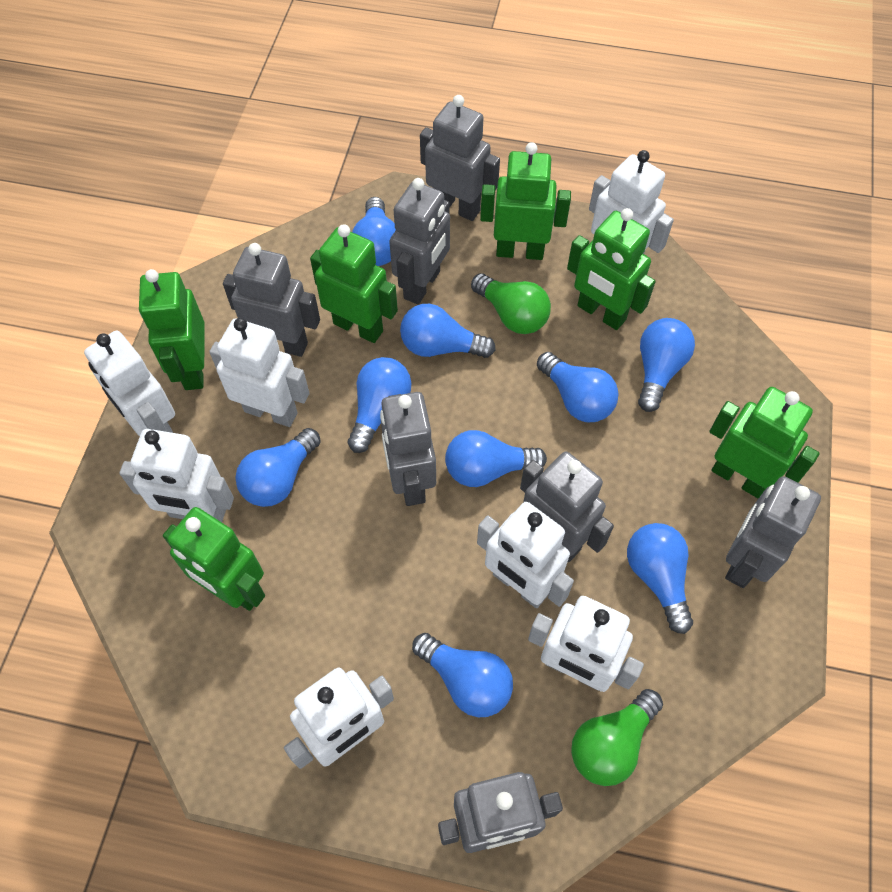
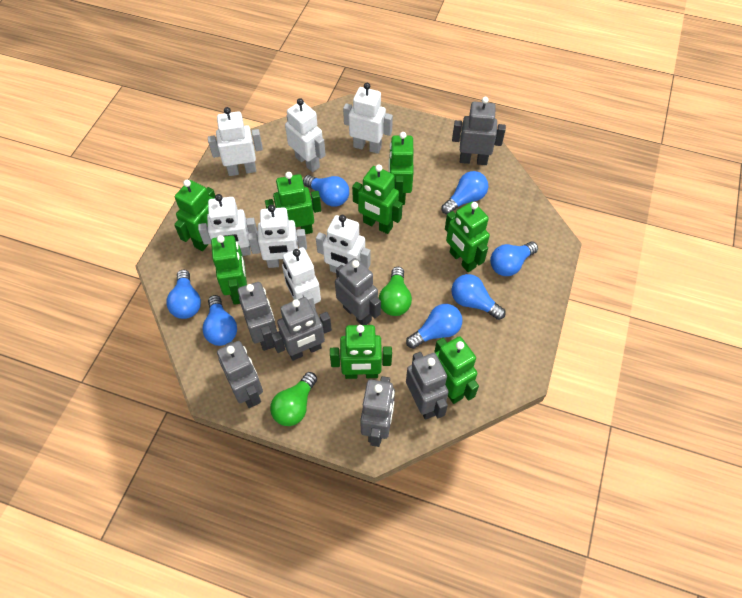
blue light bulb: [235,428,321,507] [348,357,411,453] [352,197,396,266] [400,304,496,358] [412,633,513,717] [445,430,547,487] [537,352,619,422] [627,523,693,634] [638,318,695,412] = 9 -> [166,270,201,319] [202,295,237,346] [303,175,349,207] [406,304,463,349] [441,171,488,214] [451,274,506,320] [490,242,538,276] = 7
green robot: [139,269,205,390] [163,507,265,611] [310,224,398,343] [480,142,571,260] [567,208,656,330] [709,387,820,498] = 6 -> [174,180,215,251] [211,235,247,305] [265,172,321,234] [330,325,392,379] [352,164,403,234] [389,132,414,205] [434,336,479,404] [445,202,490,272] = 8

